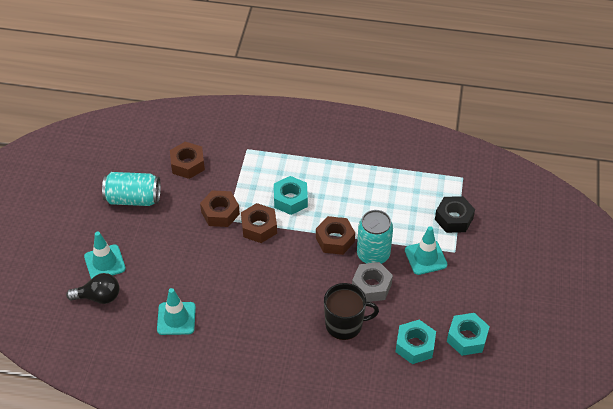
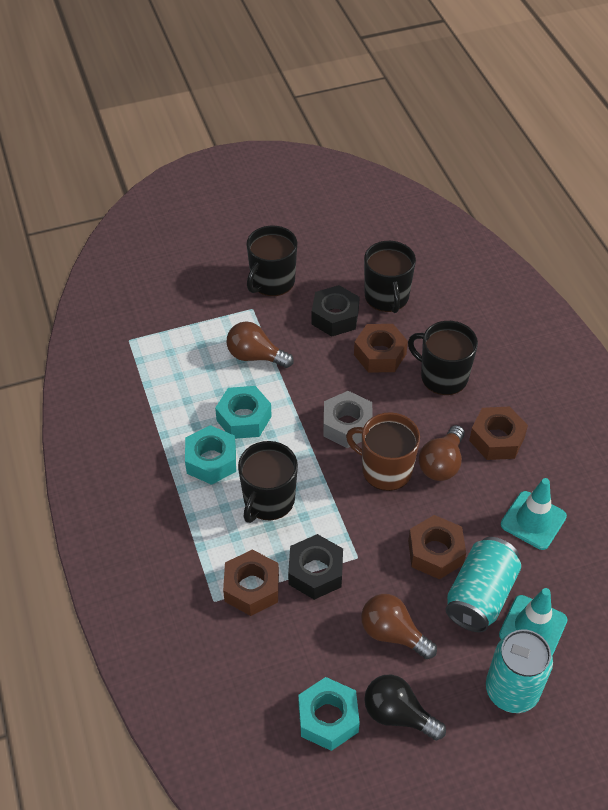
black mug: [324,283,379,340] = 1 -> [238,441,298,523] [247,226,297,296] [364,241,416,313] [408,321,478,395] = 4
black nut: [435,196,475,233] = 1 -> [288,534,343,600] [311,285,360,336] = 2
brown light bulb: none = 0 -> [227,321,294,368] [361,594,437,659] [419,425,465,481] = 3
brown mug: none = 0 -> [346,412,420,491] = 1
turquoise traffic cone: [84,231,126,279] [157,288,196,335] [405,226,447,275] = 3 -> [499,588,567,656] [501,478,567,550] = 2

